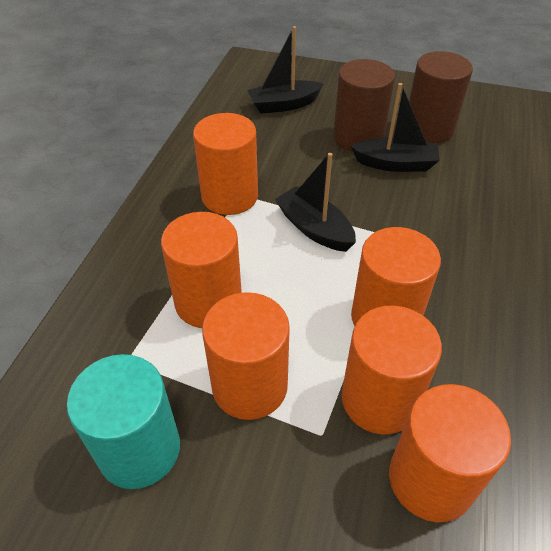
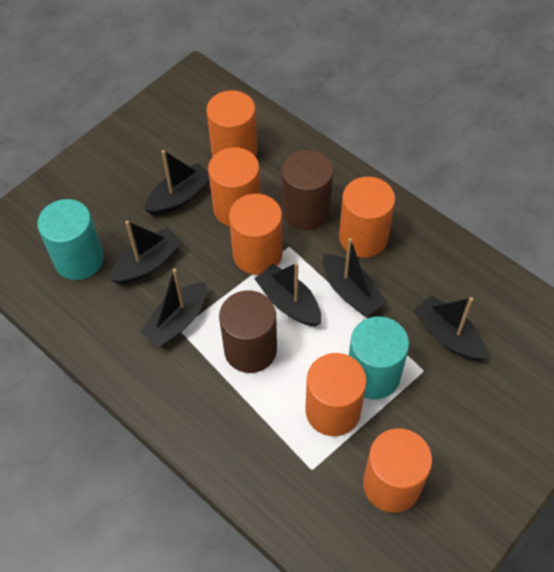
black boat: [247,26,324,114] [275,153,356,252] [351,83,440,172] = 3 -> [109,221,182,284] [140,269,207,347] [145,150,210,215] [254,262,321,326] [323,238,386,316] [413,295,487,361] = 6
turquoise cylinder: [67,354,180,489] = 1 -> [37,199,104,280] [349,316,409,399] = 2

